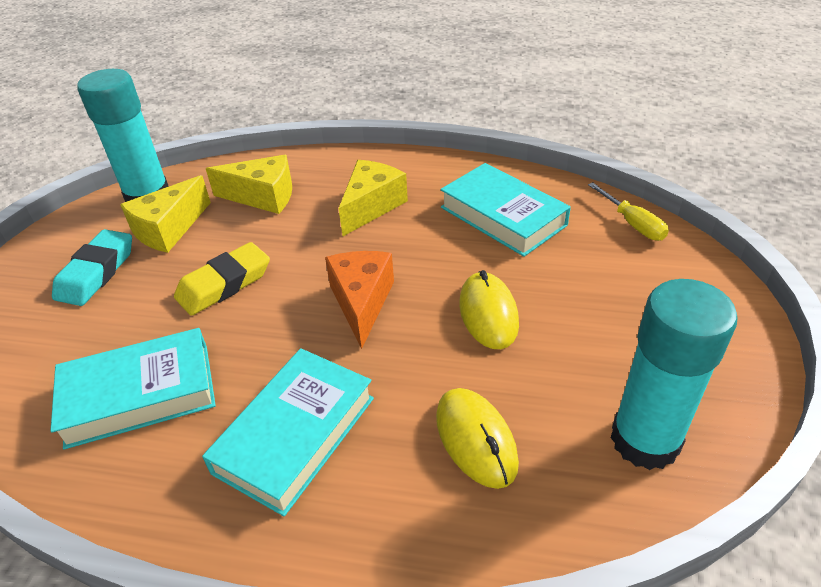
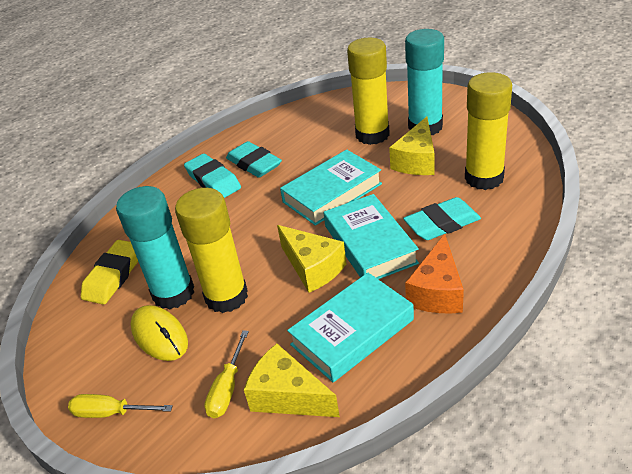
turquoise eraser: [52,229,132,306] = 1 -> [184,154,241,198] [226,141,282,178] [403,197,481,240] = 3
yellow glue stick: none = 0 -> [175,188,248,313] [347,38,390,145] [465,72,512,190] = 3
yellow mouse: [436,388,519,489] [459,270,519,349] = 2 -> [131,305,188,361] = 1
yellow screwdriver: [588,182,669,241] = 1 -> [68,394,173,418] [204,330,249,418] = 2

